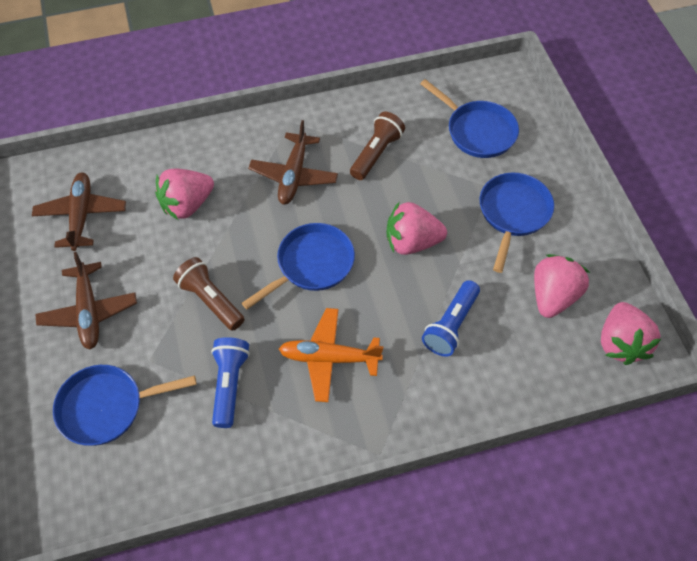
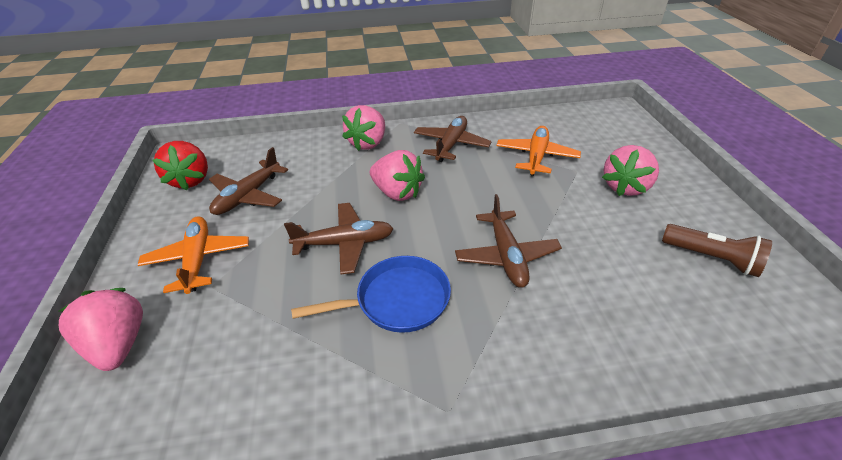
blue flashlight: [211,337,250,428] [422,280,480,357] = 2 -> none = 0
blue pan: [53,365,196,446] [242,223,355,309] [420,79,519,158] [480,173,554,273] = 4 -> [291,256,451,333] = 1
brown flashlight: [173,257,244,331] [350,112,405,180] = 2 -> [662,224,772,277] = 1
brown plane: [32,172,126,251] [36,252,137,350] [248,120,338,205] = 3 -> [209,147,288,215] [284,203,394,275] [414,116,492,162] [455,194,562,288] = 4
orange plane: [279,308,383,402] = 1 -> [138,216,249,294] [496,126,581,176] = 2
red strawberry: none = 0 -> [153,141,208,190] = 1

